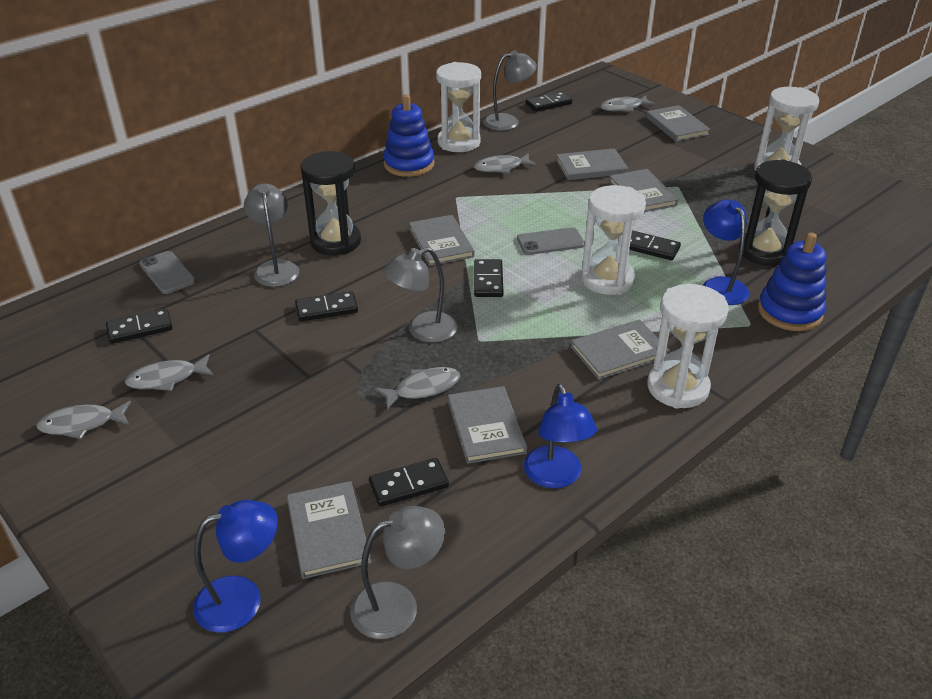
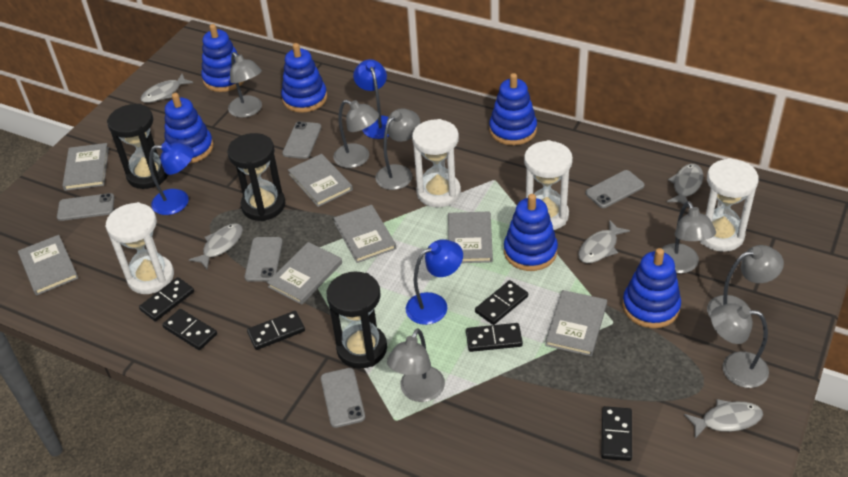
black hourglass: [301,151,361,255] [739,159,812,266] = 2 -> [107,104,168,189] [227,133,285,221] [327,272,387,369] = 3
blue stacking toy: [383,94,434,177] [758,233,827,331] = 2 -> [165,93,214,164] [201,24,245,92] [281,43,327,113] [489,73,537,145] [504,194,558,271] [623,248,681,328] = 6
grey lamp: [244,183,299,287] [350,506,445,639] [383,247,457,343] [483,50,537,131] = 4 -> [228,52,262,118] [333,100,379,168] [375,108,420,190] [387,328,445,402] [661,201,716,274] [707,245,784,318] [711,303,769,388] = 7
grey phone: [139,251,196,294] [517,227,585,255] = 2 -> [57,193,114,221] [245,237,283,282] [282,121,321,159] [321,368,365,428] [586,170,645,208] = 5

